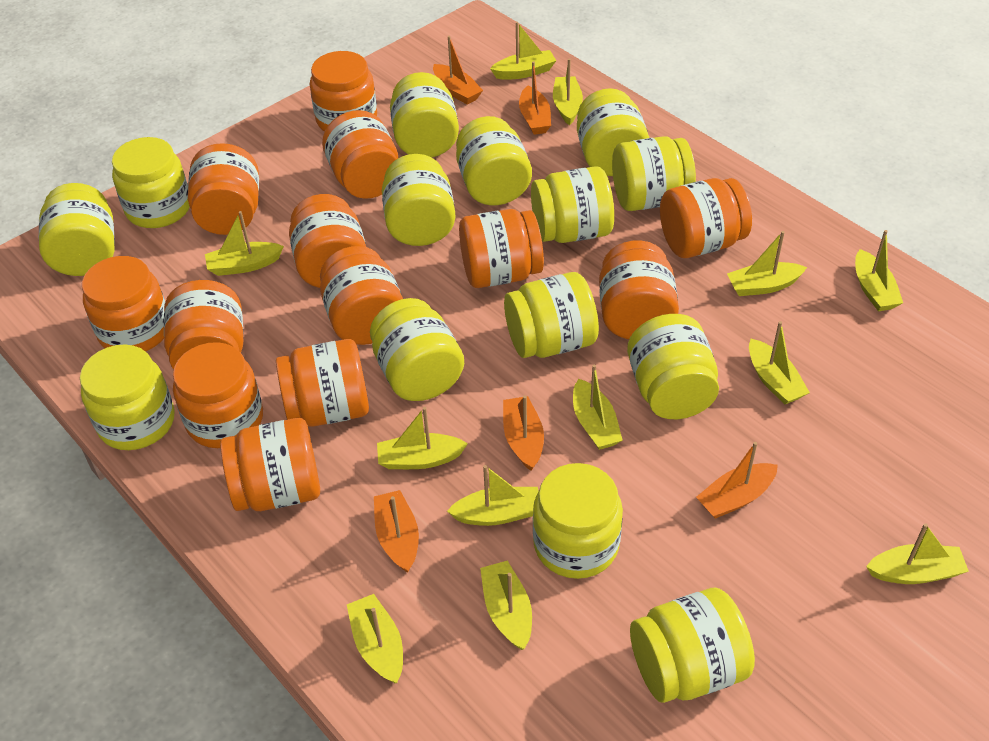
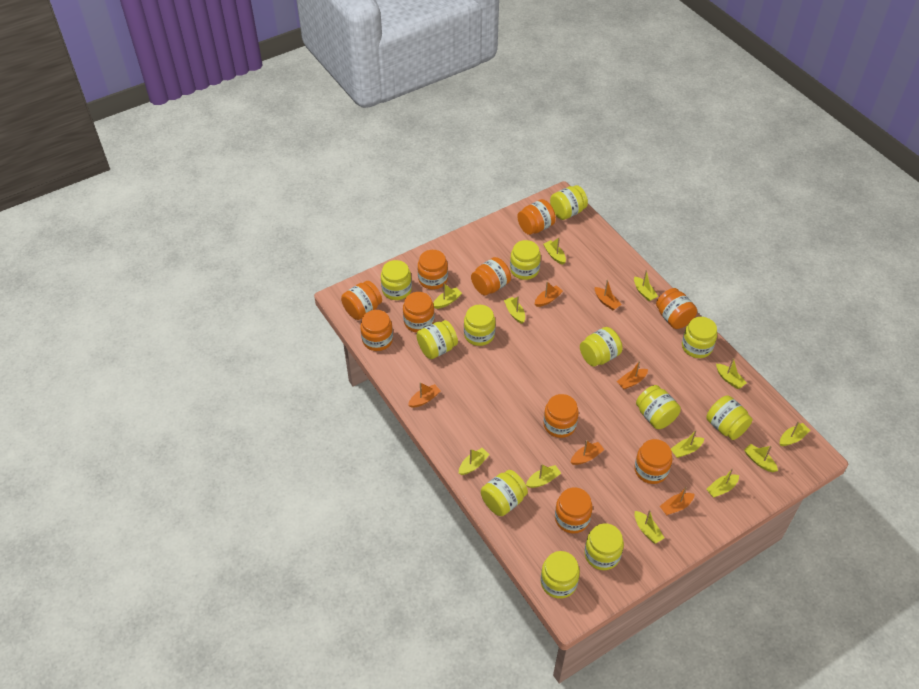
orange boat: [374,490,419,573] [433,36,483,105] [503,395,544,471] [519,61,551,135] [696,442,778,519] = 5 -> [408,382,441,408] [535,281,563,307] [571,440,605,465] [595,280,622,310] [617,361,648,389] [660,487,695,515] = 6
orange jar: [82,256,165,351] [164,280,243,369] [173,342,263,448] [188,143,259,235] [220,418,320,511] [276,339,369,427] [289,194,366,288] [310,51,377,132] [320,246,403,345] [322,110,398,199] [459,209,544,288] [599,241,679,339] [660,178,752,258] = 13 -> [341,281,382,320] [360,310,393,351] [403,292,435,333] [418,250,448,289] [471,257,511,295] [517,199,556,235] [543,394,579,438] [555,487,593,534] [634,439,672,484] [656,288,697,329] = 10
yellow jar: [39,183,115,276] [80,345,175,450] [112,137,190,228] [370,298,464,401] [382,154,455,246] [390,72,459,157] [456,116,532,205] [504,272,599,358] [531,166,614,243] [533,463,623,579] [577,88,649,176] [612,136,696,211] [627,314,719,419] [630,588,755,703] = 14 -> [381,260,412,300] [416,320,458,359] [464,305,496,346] [481,470,528,516] [510,240,541,280] [541,551,580,599] [550,185,588,220] [580,327,622,367] [584,523,624,570] [636,385,681,429] [682,317,717,358] [706,395,753,440] = 12

